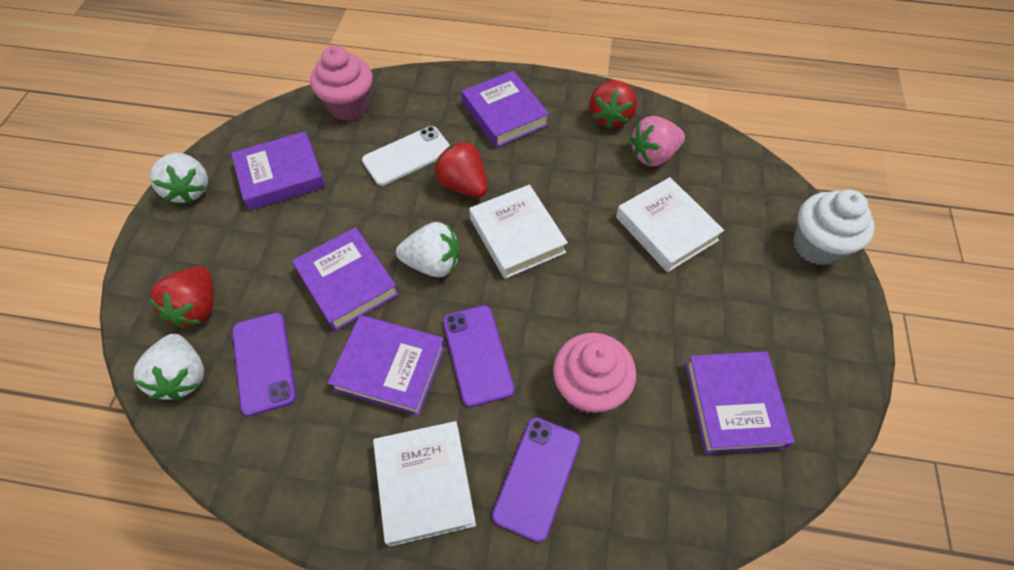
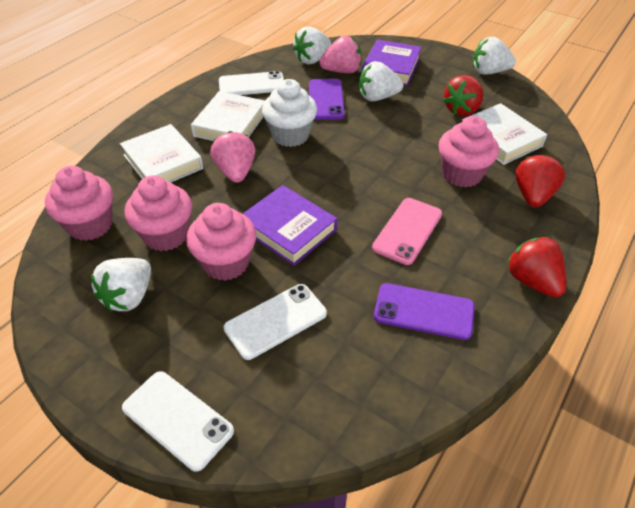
pink cupcake: [310,46,372,121] [553,333,636,414] = 2 -> [45,166,113,241] [124,175,192,251] [186,203,256,281] [438,116,499,187] = 4
pink phone: none = 0 -> [372,198,442,265] = 1
pink strawberry: [630,116,685,166] = 1 -> [210,131,255,183] [319,36,362,73] = 2
purple book: [231,131,326,210] [292,227,399,331] [328,315,445,416] [462,71,549,148] [685,351,795,454] = 5 -> [243,185,337,265] [362,39,422,86] = 2
purple phone: [232,313,296,416] [443,305,515,407] [492,417,581,542] = 3 -> [309,79,345,120] [374,283,475,340] = 2
white phone: [362,126,450,186] = 1 -> [122,371,234,472] [219,71,284,95] [223,284,327,360] = 3
white strawberry: [134,334,204,400] [150,153,208,203] [396,222,459,277] = 3 -> [91,258,151,311] [293,26,331,64] [359,61,403,101] [473,37,516,75] = 4

